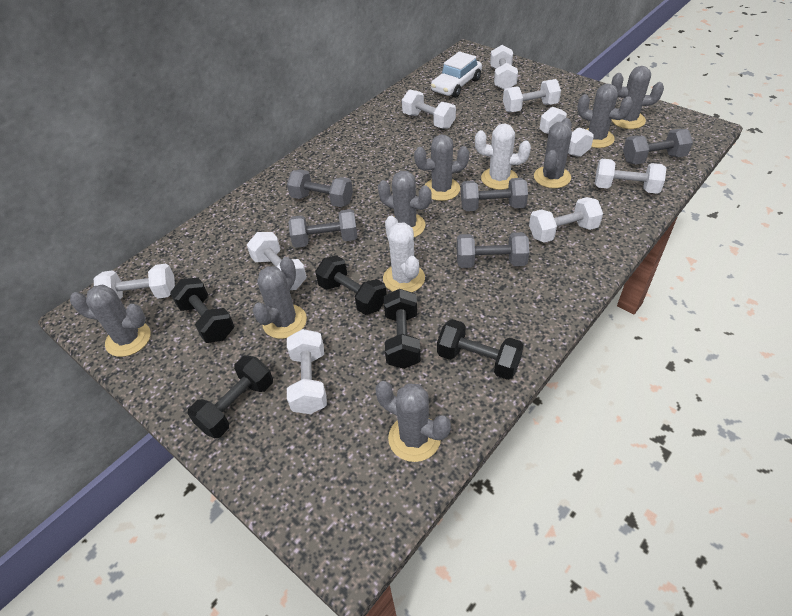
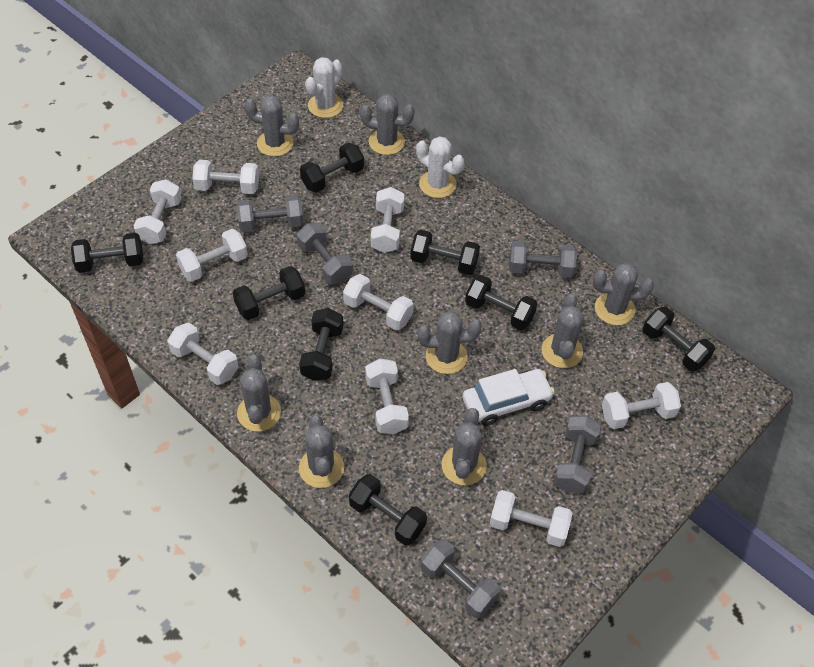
black dumbbell: [170,278,234,343] [188,356,273,438] [315,256,387,315] [384,289,421,369] [437,319,524,380] = 5 -> [71,233,143,273] [233,266,305,320] [299,308,343,381] [300,143,364,193] [349,474,427,546] [410,230,480,275] [465,275,537,330] [643,307,715,371] = 8

